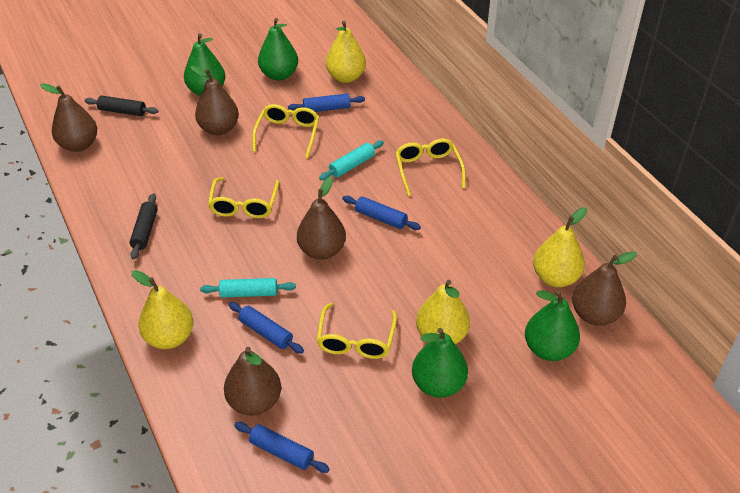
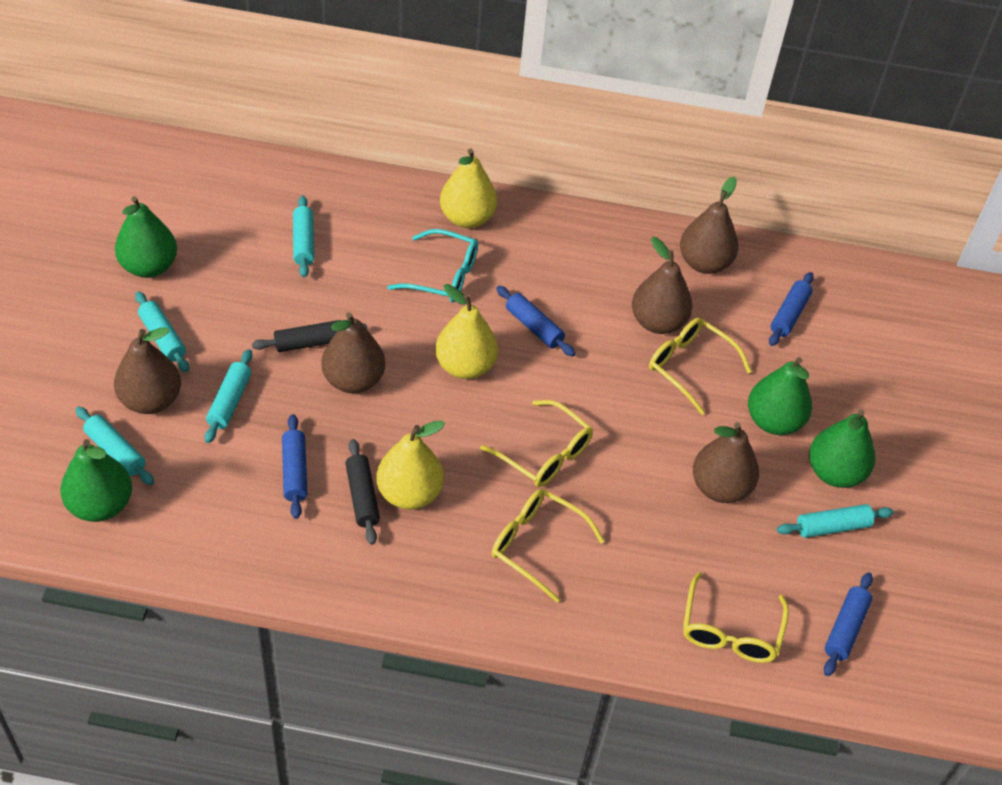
turquoise glasses: none = 0 -> [387,229,478,302] = 1
turquoise rolling pin: [200,278,296,298] [319,140,384,180] = 2 -> [75,407,154,485] [135,291,189,372] [205,349,252,443] [293,196,314,277] [777,504,894,538] = 5
yellow pear: [132,270,193,349] [326,21,366,83] [416,280,470,344] [533,207,587,287] = 4 -> [376,421,445,510] [435,284,498,379] [440,148,497,228] = 3

